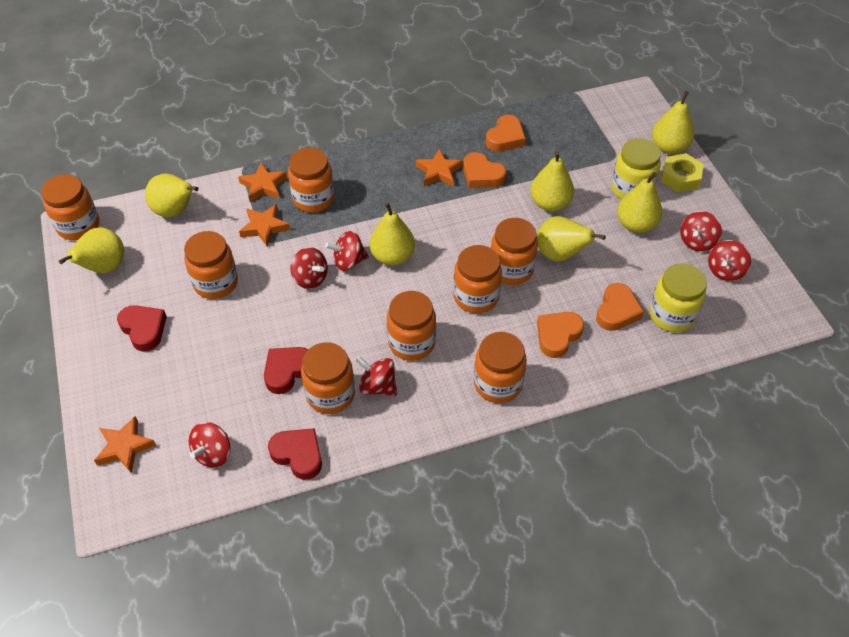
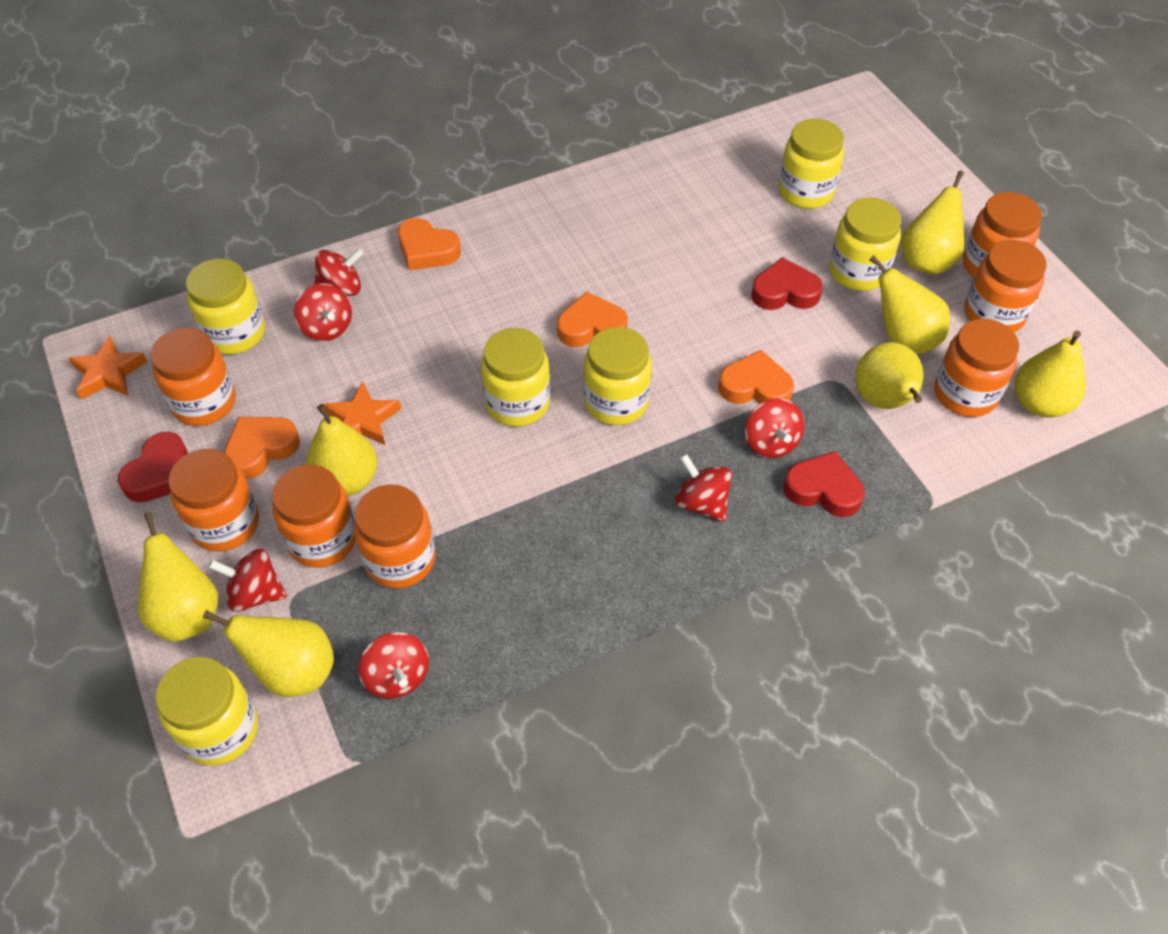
orange jar: [41,174,100,240] [184,231,238,299] [288,148,334,213] [301,342,355,414] [387,291,436,361] [453,245,502,313] [474,332,527,403] [491,218,538,285] = 8 -> [150,328,236,426] [168,449,259,551] [272,464,356,568] [354,484,435,588] [934,319,1019,417] [963,192,1042,277] [965,240,1047,332] = 7
orange star: [94,416,156,473] [238,162,287,202] [239,204,290,246] [416,149,463,187] = 4 -> [69,336,148,400] [324,381,401,445] = 2
yellow jar: [611,138,661,199] [649,263,707,332] = 2 -> [155,657,258,766] [186,259,265,354] [481,328,550,427] [583,327,652,425] [778,119,844,209] [829,198,901,291] = 6
yellow nut: [661,153,704,192] = 1 -> none = 0

